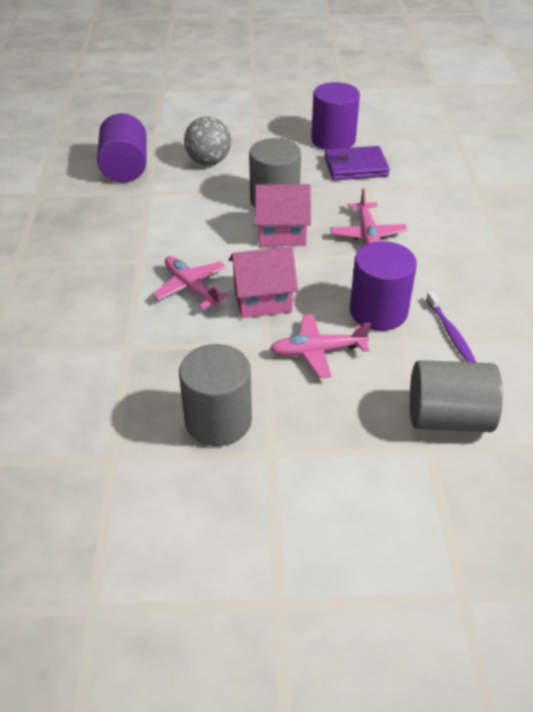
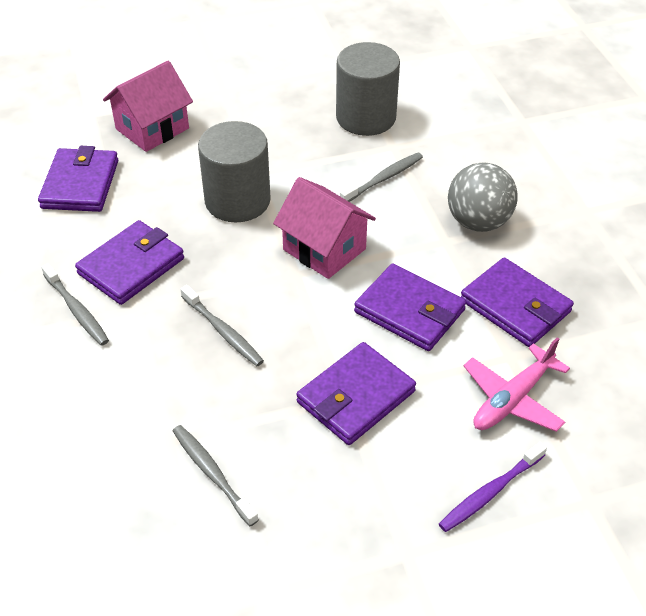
grey cylinder: [179,344,252,446] [249,138,301,208] [410,360,503,432] = 3 -> [198,121,271,222] [336,42,400,136] = 2
grey toothbrush: none = 0 -> [41,263,109,346] [173,425,258,526] [181,285,264,366] [340,153,423,202] = 4
pink plane: [153,256,230,310] [270,314,371,378] [330,188,407,245] = 3 -> [464,337,570,432] = 1
purple cylinder: [97,113,147,182] [311,82,360,150] [350,241,417,331] = 3 -> none = 0
purple wallet: [324,146,390,180] = 1 -> [38,146,118,212] [75,220,184,305] [296,342,416,445] [354,263,466,351] [461,258,574,347] = 5

